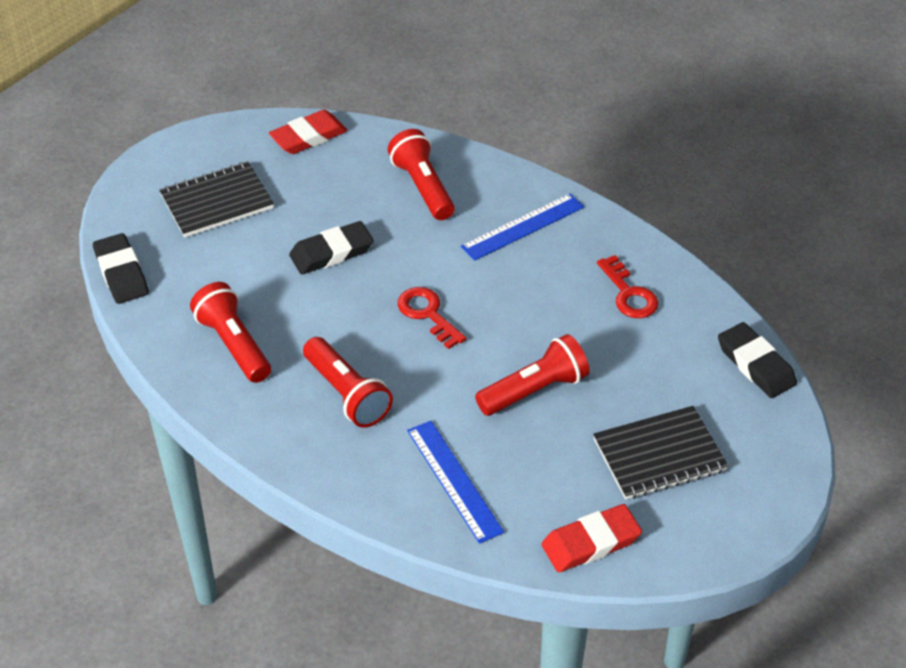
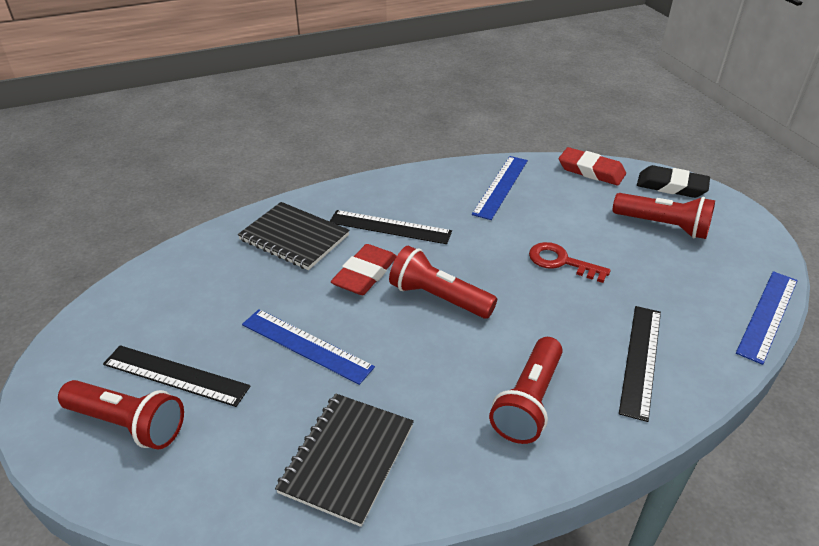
black eraser: [93,233,149,304] [289,221,374,274] [718,322,797,398] = 3 -> [637,165,710,198] = 1
black ruler: none = 0 -> [103,345,250,407] [329,210,452,244] [619,306,661,422] = 3
blue ruler: [407,421,504,544] [461,194,584,261] = 2 -> [242,309,375,385] [472,156,528,220] [736,271,798,365] = 3
red key: [398,287,466,349] [597,255,659,318] = 2 -> [529,242,611,283] = 1

